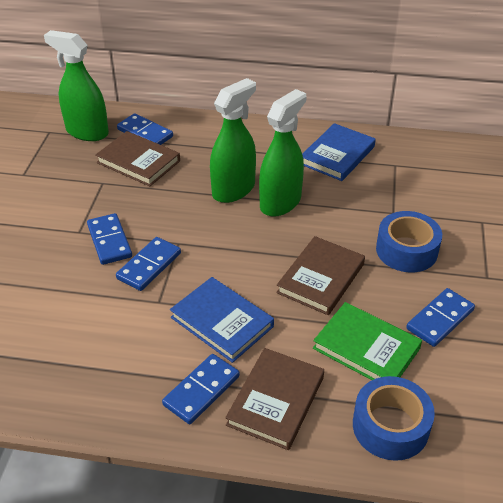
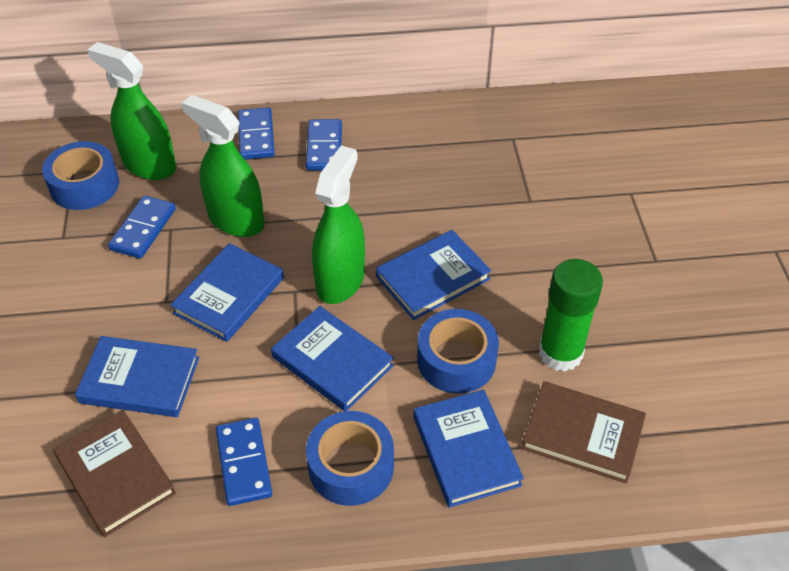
blue book: [170,277,274,363] [302,123,376,181] = 2 -> [75,336,199,417] [170,243,284,342] [271,306,394,411] [376,230,491,320] [413,390,524,508] = 5
blue domino: [87,213,132,265] [116,237,181,291] [117,113,173,145] [162,354,240,424] [406,288,475,347] = 5 -> [108,195,176,259] [216,417,272,506] [238,107,275,159] [306,119,342,171] = 4
blue tape: [353,376,435,461] [376,211,442,272] = 2 -> [42,141,119,210] [306,411,394,506] [417,309,499,394] = 3
brown book: [95,131,180,186] [225,348,324,450] [276,236,365,315] = 3 -> [53,410,176,537] [521,381,646,484] = 2
green book: [313,302,422,380] = 1 -> none = 0
green glue stick: none = 0 -> [539,259,603,371] = 1

